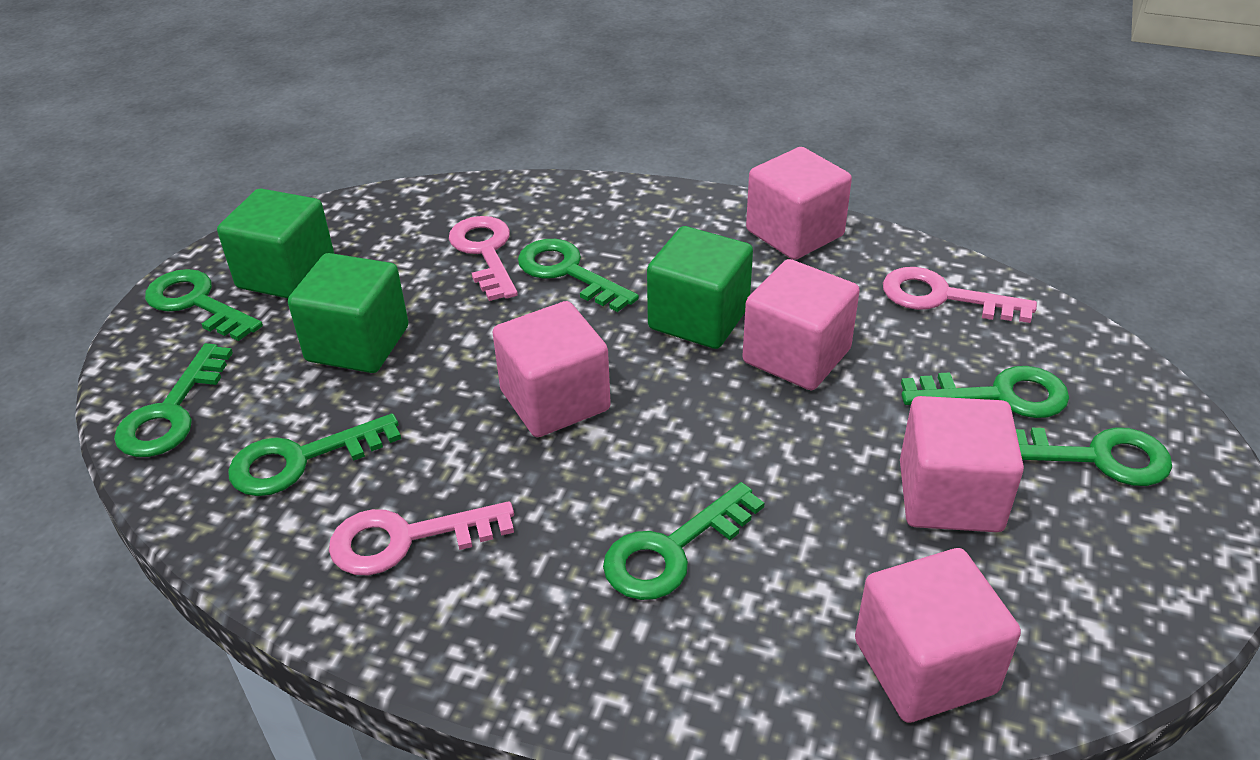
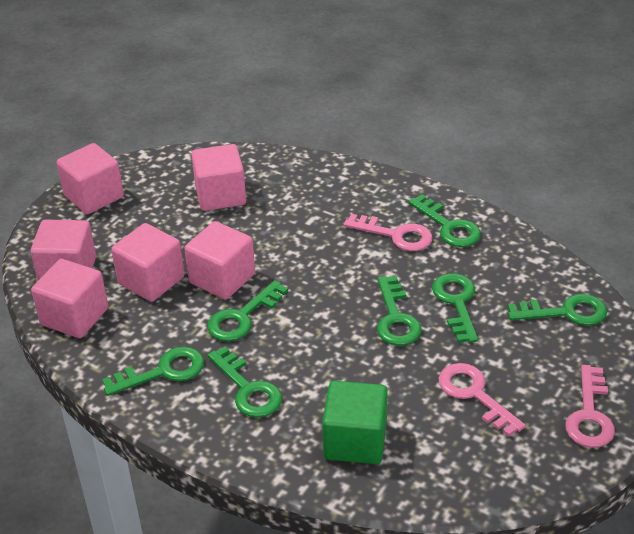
green cube: [217,188,334,298] [288,253,408,373] [647,226,753,349] = 3 -> [322,381,388,464] = 1
pink cube: [492,301,611,437] [742,259,860,390] [746,147,852,260] [855,548,1021,723] [900,396,1024,532] = 5 -> [30,220,96,280] [31,259,108,338] [57,143,124,214] [111,223,185,302] [184,221,255,300] [191,144,246,211] = 6

